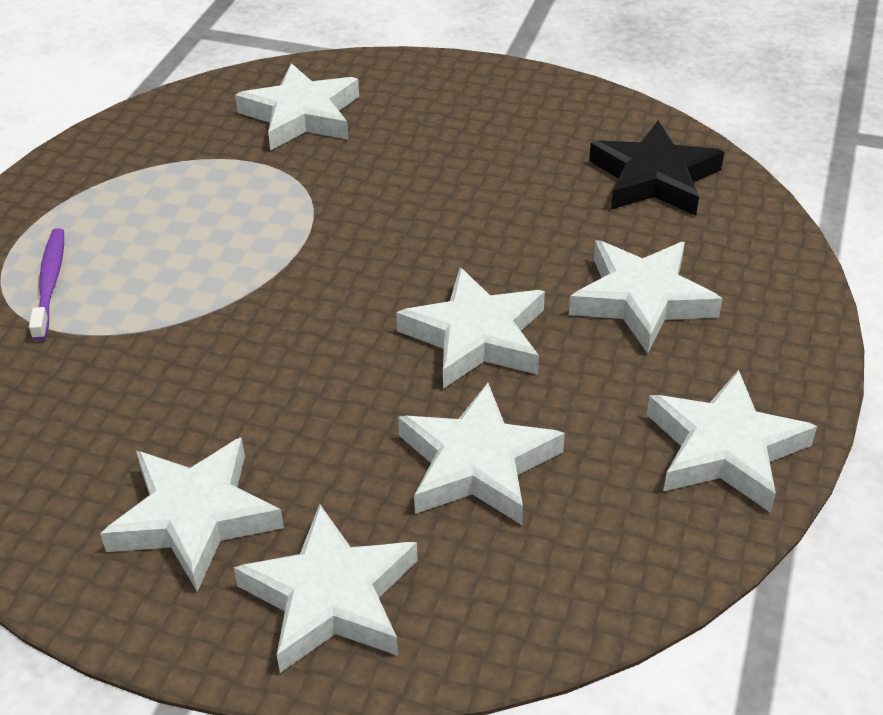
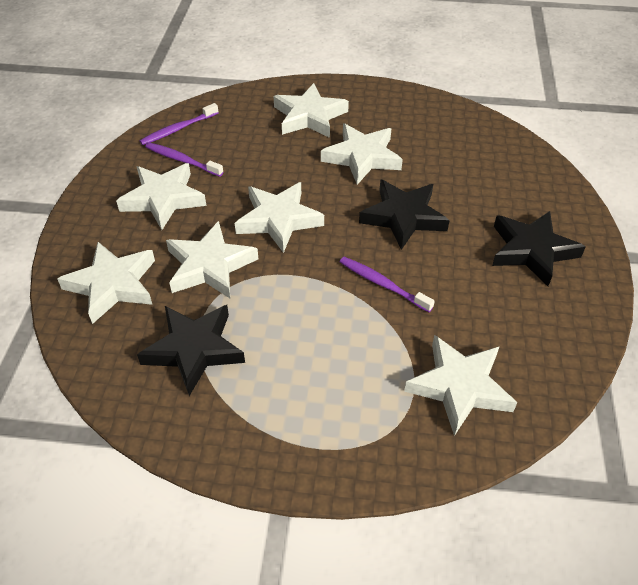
black star: [589,121,724,215] = 1 -> [137,305,245,396] [359,180,450,250] [492,211,586,286] = 3
purple toothbrush: [29,228,64,341] = 1 -> [139,103,219,145] [145,142,223,177] [340,257,435,312] = 3

